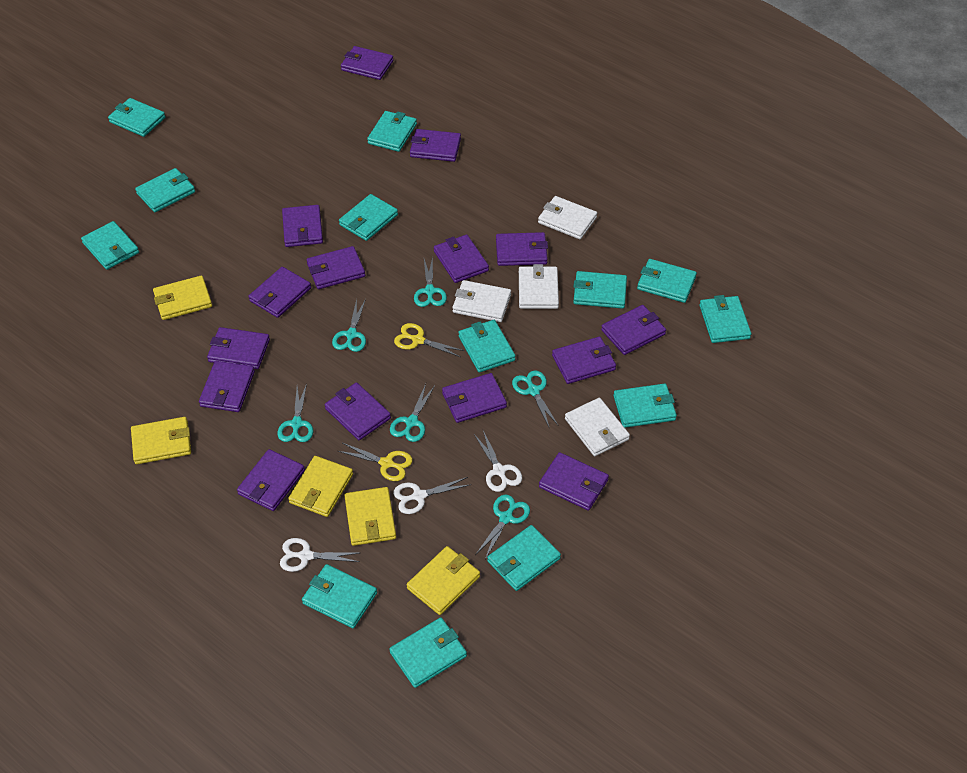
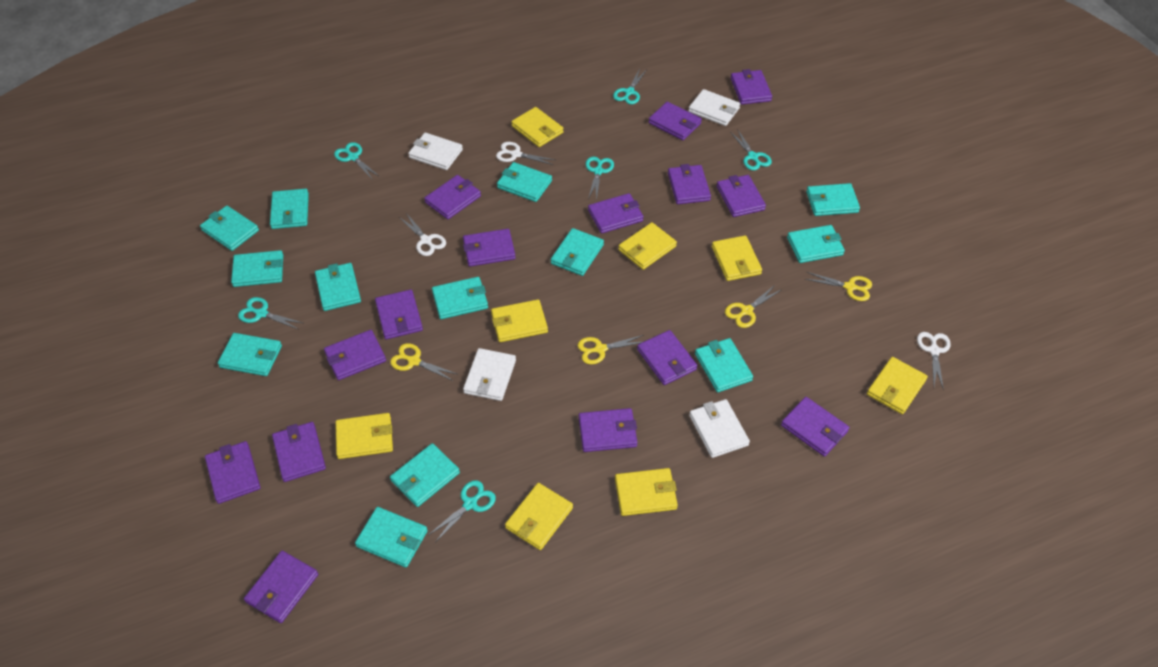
yellow scissors: [338,443,412,481] [394,323,465,357] = 2 -> [390,343,457,381] [577,335,644,365] [725,285,781,328] [805,272,872,301] = 4
yellow wallet: [131,417,191,464] [153,276,212,320] [288,456,353,517] [344,487,396,546] [407,546,480,615] = 5 -> [335,413,393,459] [491,300,548,342] [505,483,573,550] [511,107,564,147] [615,468,678,516] [618,222,677,270] [712,235,762,281] [867,357,928,414] = 8

